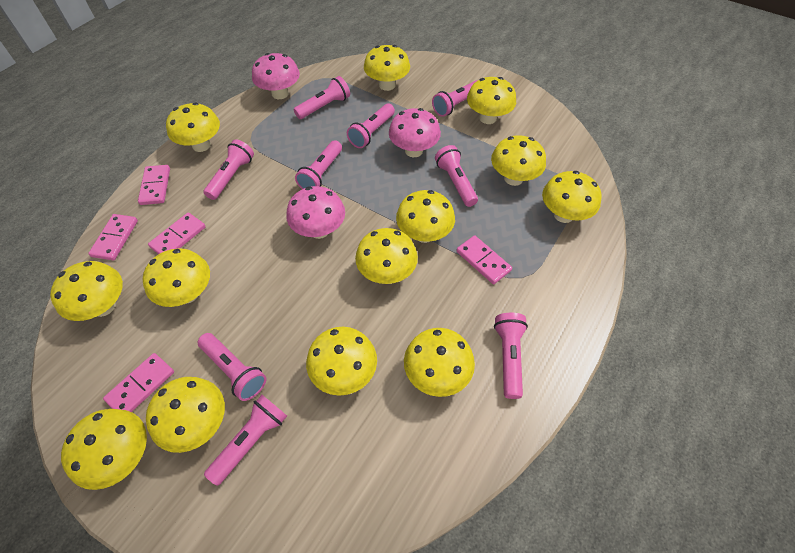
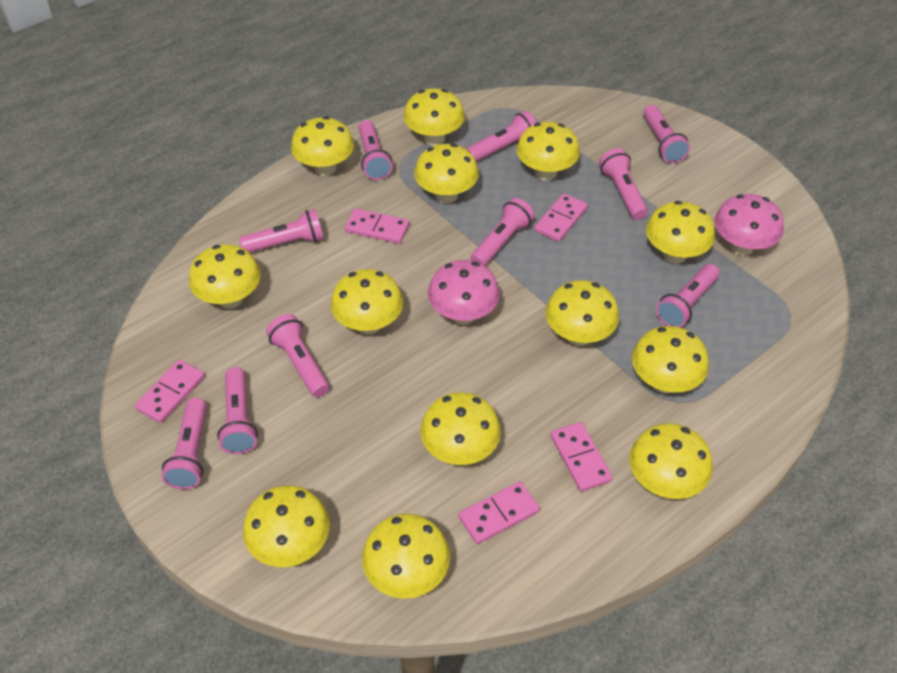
pink flashlight: [198,333,266,401] [203,139,254,200] [204,395,287,486] [294,76,350,119] [295,140,342,189] [347,104,395,148] [432,80,478,117] [435,145,478,207] [494,313,528,399] = 9 -> [162,398,207,490] [217,367,258,454] [239,209,324,253] [266,314,329,397] [359,120,393,180] [466,111,536,162] [471,198,535,266] [599,148,648,220] [643,105,690,163] [656,264,719,328] = 10
pink mushroom: [252,53,300,99] [286,186,345,239] [389,108,441,157] = 3 -> [428,260,500,325] [714,194,784,256] = 2

